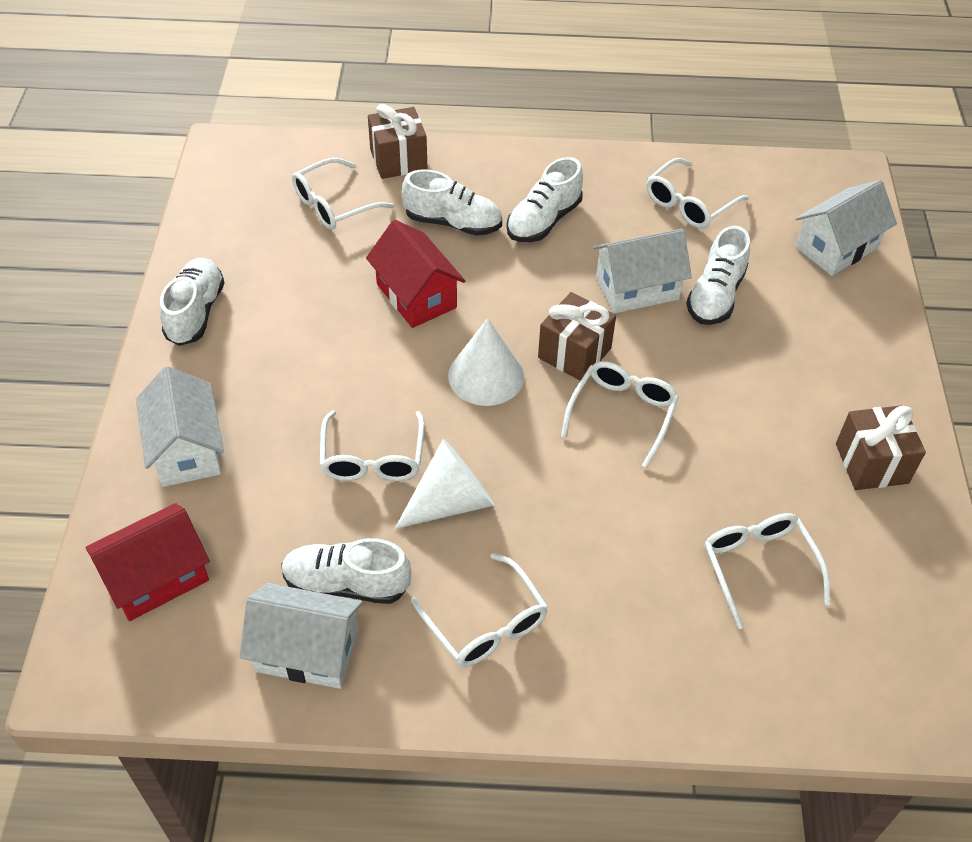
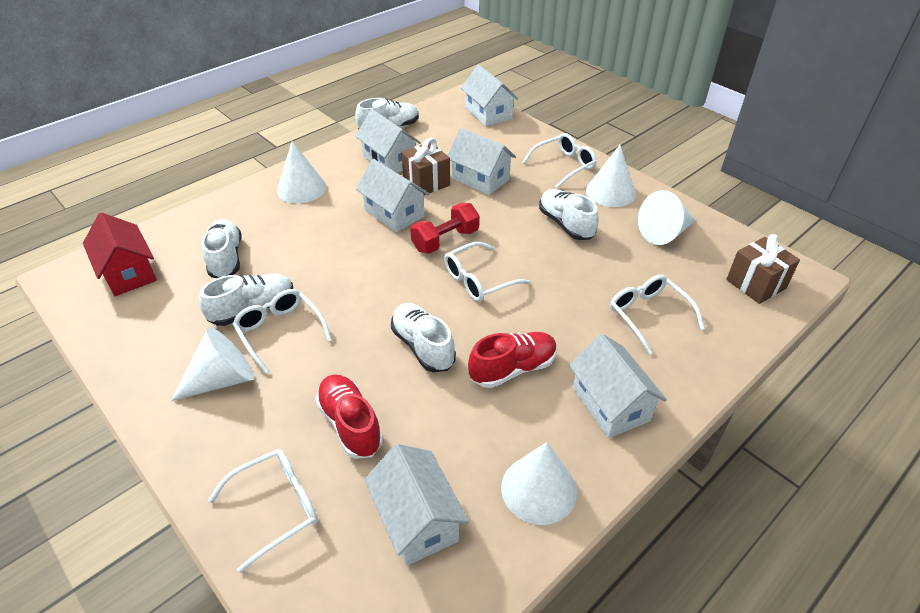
brown gift: [368,104,428,179] [538,292,616,381] [836,405,926,490] = 3 -> [401,138,450,195] [726,234,800,304] = 2
red dumbbell: none = 0 -> [410,203,479,254] = 1
red house: [85,503,210,621] [366,220,465,328] = 2 -> [83,213,157,296] = 1
red shoe: none = 0 -> [315,374,383,459] [468,332,557,388] = 2
white cone: [394,439,494,529] [448,318,524,406] = 2 -> [171,328,254,401] [277,141,326,203] [501,442,577,525] [586,145,636,207] [638,190,696,245] = 5
white glasses: [292,158,395,230] [320,410,425,481] [411,553,548,667] [561,361,679,468] [646,158,749,228] [704,513,831,629] = 6 -> [208,449,318,572] [232,289,332,374] [444,242,530,302] [522,133,597,188] [610,275,705,355] = 5
white house: [136,366,224,487] [240,583,363,689] [593,228,692,313] [796,180,897,276] = 4 -> [355,109,421,173] [356,159,429,232] [364,444,469,566] [447,128,516,195] [461,65,519,126] [569,334,667,438] = 6

